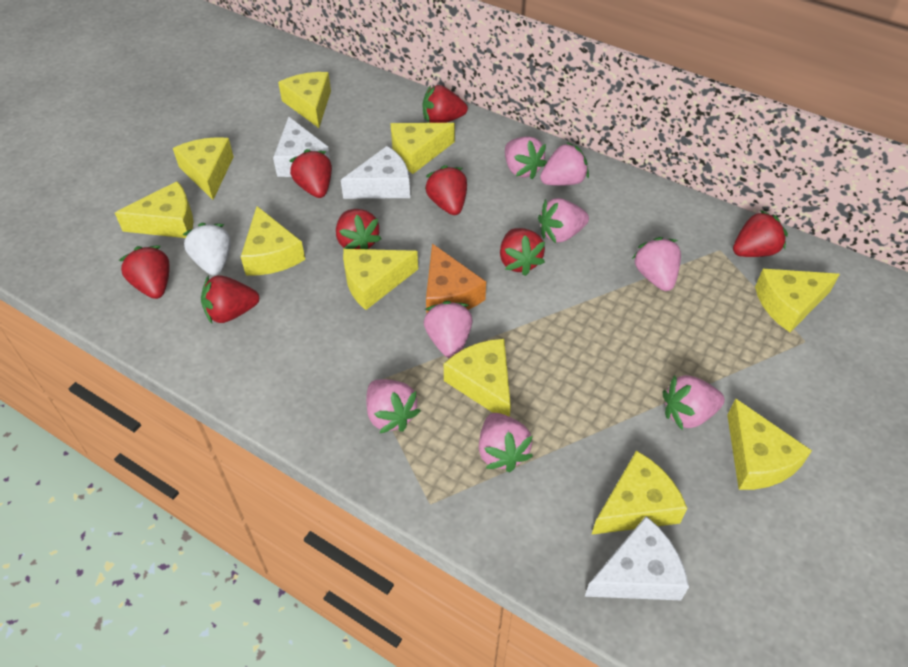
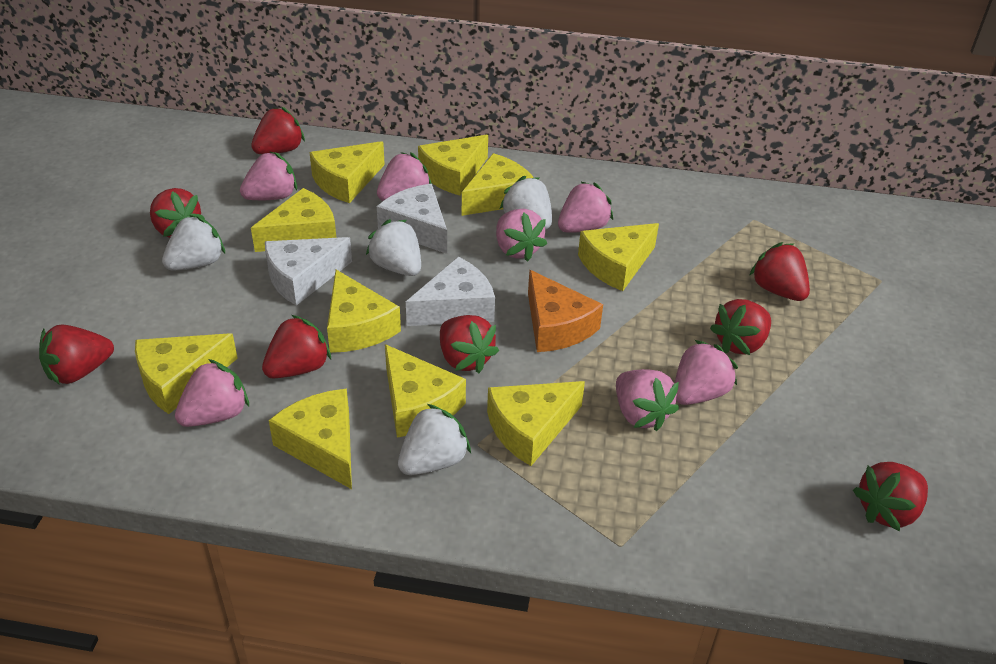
pink strawberry: [366,379,421,434] [424,301,472,359] [479,413,533,472] [505,136,547,179] [538,198,589,243] [540,142,589,186] [632,237,681,291] [663,375,725,430] = 8 -> [175,359,249,427] [240,152,297,200] [377,152,432,201] [496,209,547,262] [558,181,613,233] [616,369,679,431] [675,340,738,405] = 7
white strawberry: [183,223,231,275] = 1 -> [162,215,225,270] [366,219,421,276] [398,404,471,475] [500,176,552,230] = 4

